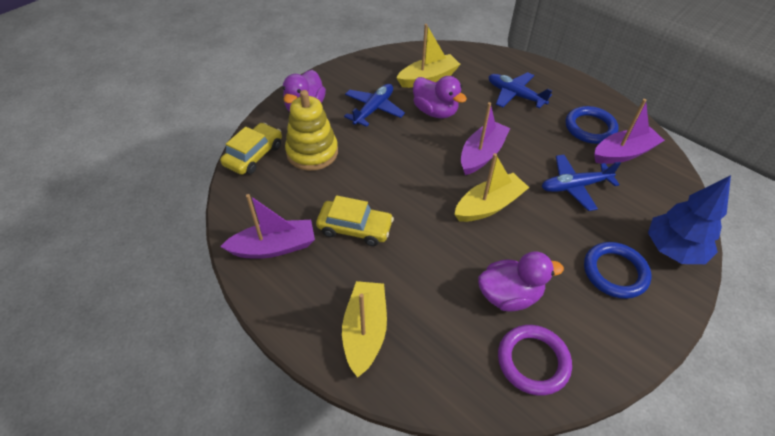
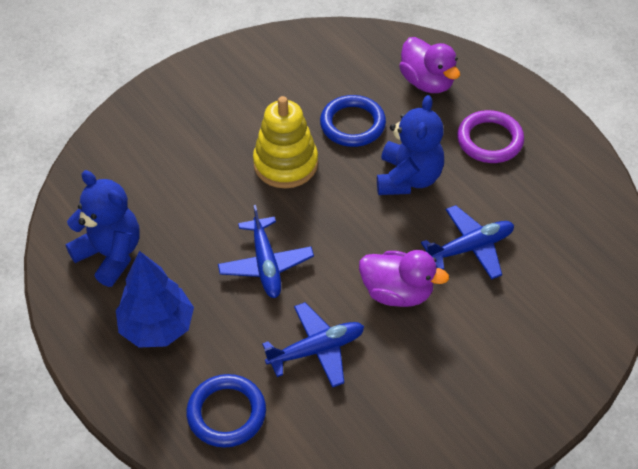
blue teddy bear: none = 0 -> [66,170,140,287] [377,95,444,195] = 2
purple boat: [220,194,315,259] [461,102,510,175] [594,99,665,164] = 3 -> none = 0
purple duck: [283,70,326,112] [413,76,467,118] [478,251,564,312] = 3 -> [359,250,449,307] [399,37,460,93] = 2
yellow boat: [342,281,387,378] [397,24,461,88] [454,153,529,222] = 3 -> none = 0
yellow car: [220,123,282,175] [316,195,394,246] = 2 -> none = 0

